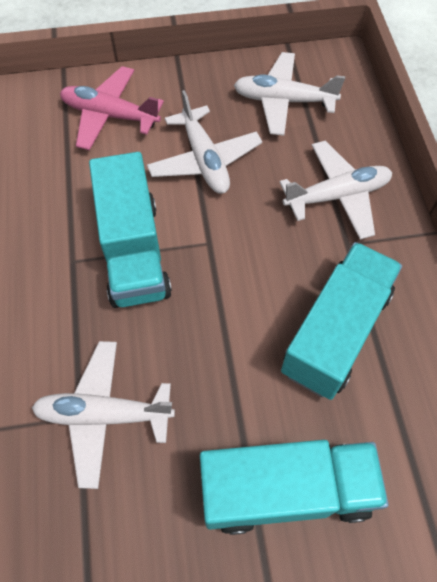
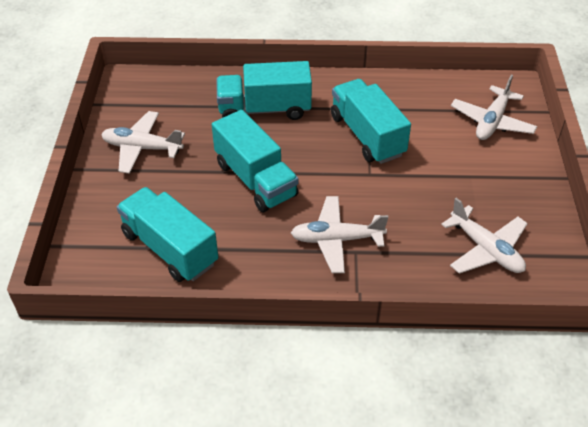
pink plane: [60,66,164,150] = 1 -> none = 0
turquoise truck: [89,152,172,308] [200,440,389,535] [281,242,402,400] = 3 -> [117,187,218,282] [212,110,298,212] [217,61,312,120] [331,79,411,164] = 4

